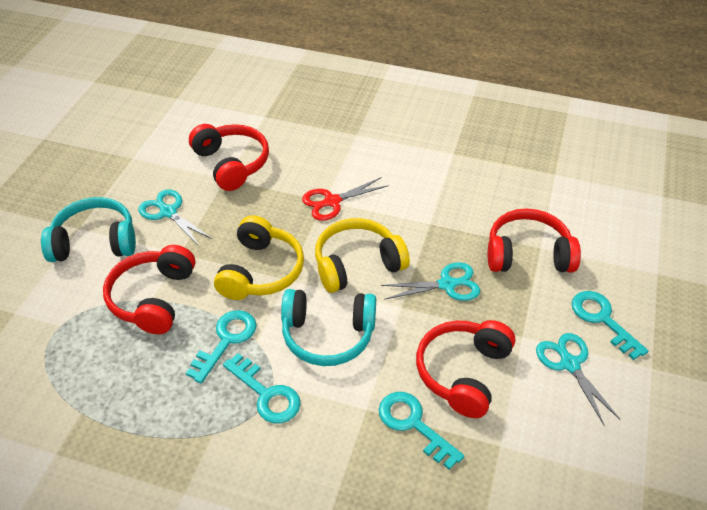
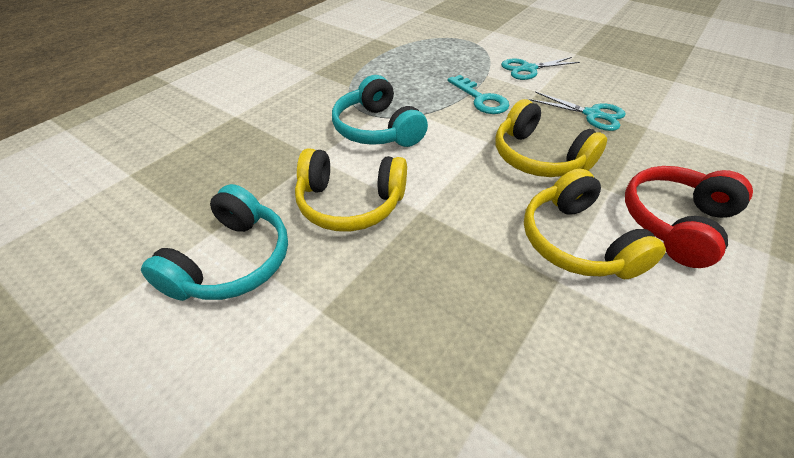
red headphones: [103,245,195,334] [189,124,269,191] [416,320,515,418] [488,209,581,273] = 4 -> [625,166,753,268] = 1
red scissors: [302,177,389,221] = 1 -> none = 0
turquoise key: [186,310,257,383] [223,353,301,423] [379,392,465,470] [572,291,649,360] = 4 -> [448,75,510,114] = 1
turquoise scissors: [138,189,212,246] [381,262,480,301] [536,333,620,425] = 3 -> [501,57,580,80] [530,91,626,131] = 2
yellow headphones: [214,215,304,300] [315,218,410,293] = 2 -> [295,148,407,232] [496,99,607,177] [524,169,666,279] = 3

